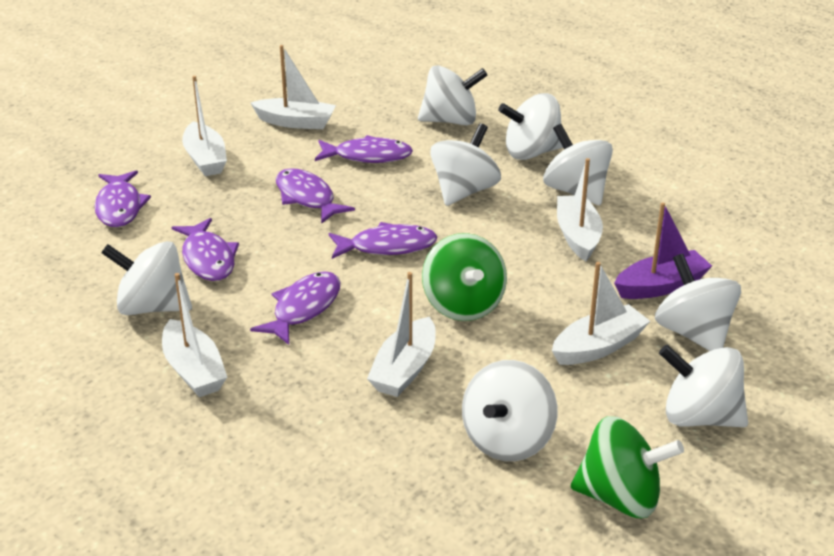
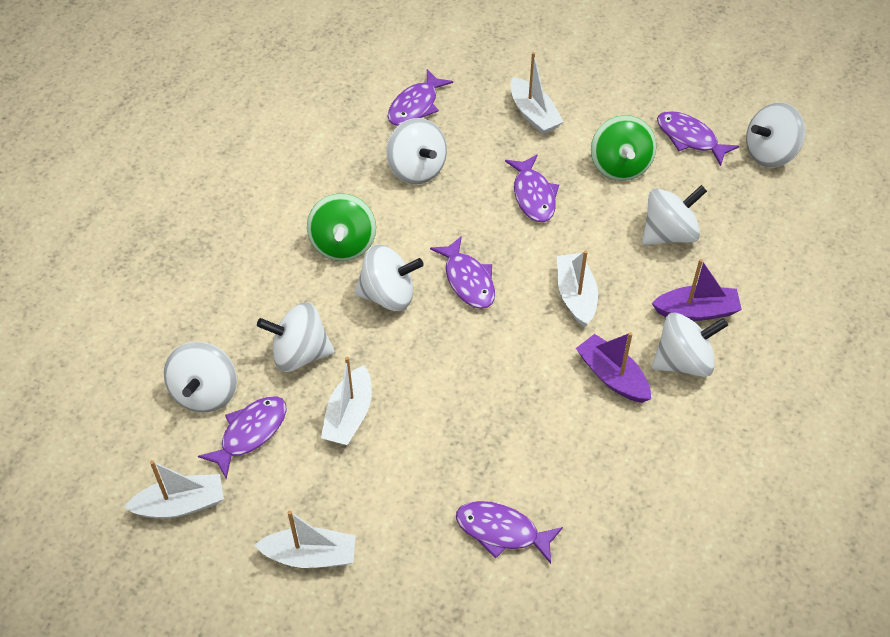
purple boat: [614,202,712,299] = 1 -> [576,332,651,403] [652,259,742,321] = 2
white boat: [162,273,227,397] [182,76,227,176] [251,45,336,129] [367,272,436,397] [552,262,650,365] [557,158,603,261] = 6 -> [124,460,224,518] [255,511,356,568] [321,357,372,445] [510,52,564,135] [557,250,598,327] = 5
white spinning top: [101,241,192,315] [418,65,488,125] [430,123,501,206] [462,360,558,461] [498,93,563,160] [543,124,613,205] [655,254,741,351] [659,345,748,427] = 8 -> [164,342,237,412] [257,302,334,372] [354,245,424,311] [386,118,447,185] [642,185,707,245] [652,313,728,377] [746,102,805,168] = 7

